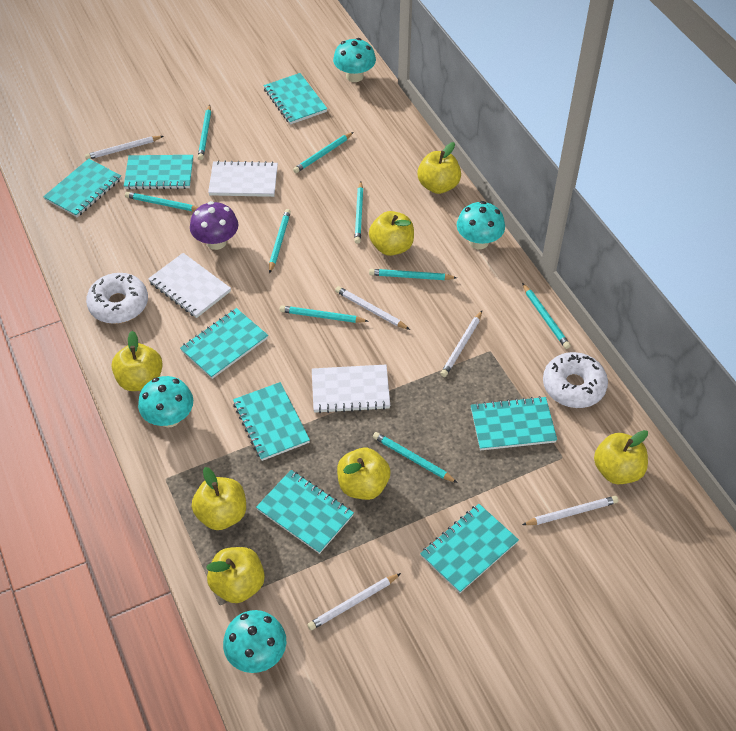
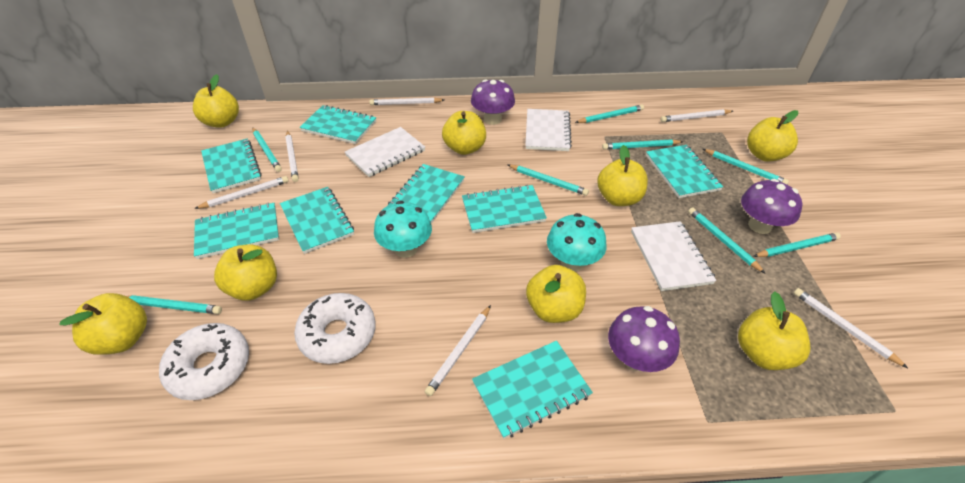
purple mushroom: [190,201,238,250] = 1 -> [471,79,515,125] [608,306,680,372] [741,179,803,234] = 3
turquoise mushroom: [138,376,193,427] [223,610,286,673] [333,38,376,82] [457,201,505,249] = 4 -> [374,201,432,258] [547,213,606,271] = 2
turquoise pencil: [125,192,198,211] [198,104,211,160] [269,209,291,274] [280,305,369,323] [293,132,353,173] [354,181,363,244] [369,269,457,280] [373,432,458,483] [522,283,571,349] = 9 -> [126,295,222,314] [252,127,282,172] [508,165,589,196] [575,105,644,123] [602,139,683,150] [688,207,766,274] [703,149,789,185] [753,233,841,257] = 8
white pencil: [85,136,163,160] [307,573,401,630] [335,286,410,330] [440,311,482,377] [522,496,619,525] = 5 -> [194,176,289,209] [285,130,299,182] [369,98,444,105] [425,305,491,396] [661,109,733,122] [794,288,908,368] = 6
yellow apple: [112,331,163,391] [192,467,246,530] [206,547,265,603] [337,448,391,500] [369,211,414,256] [417,142,461,194] [594,430,648,484] = 7 -> [59,293,147,355] [193,74,239,128] [214,244,277,301] [442,111,486,155] [526,265,586,323] [597,145,648,206] [738,291,810,370] [747,110,799,162] = 8

